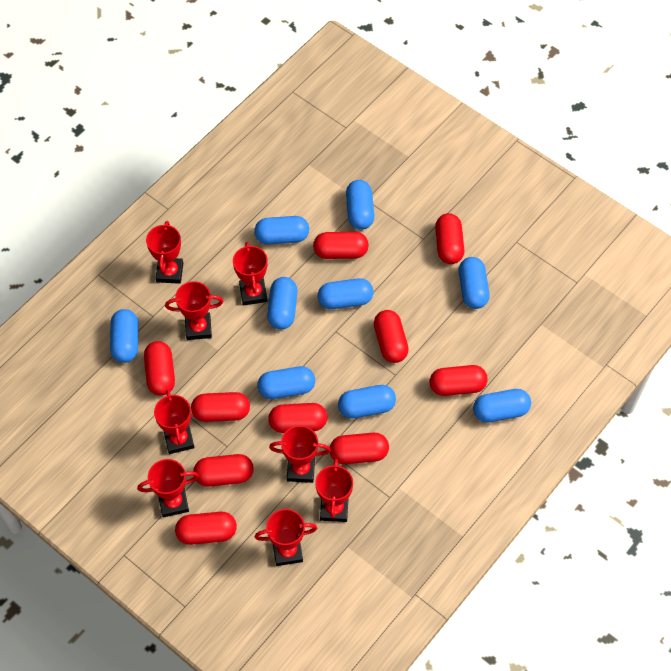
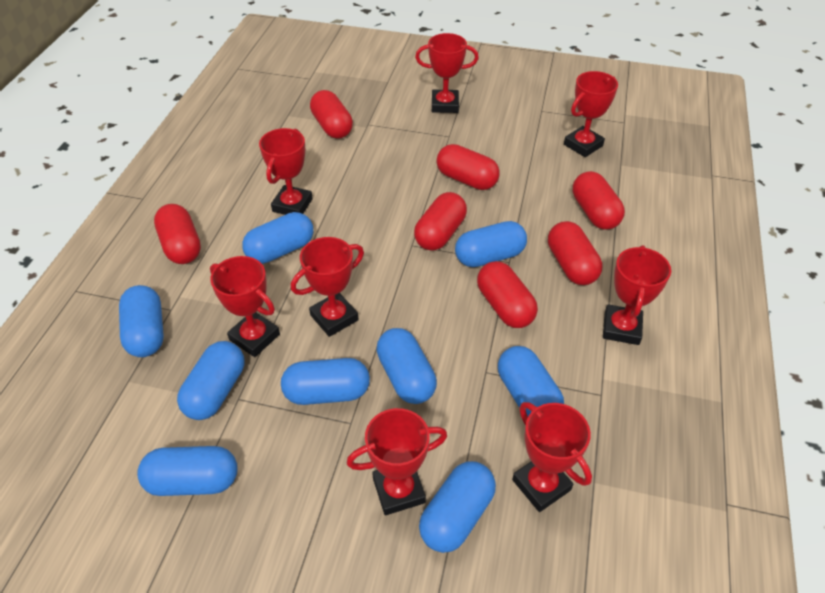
red capsule: [144,341,175,396] [175,512,237,545] [191,392,250,422] [193,454,254,487] [268,403,328,433] [313,232,369,259] [330,433,389,464] [374,310,409,363] [430,365,488,396] [435,213,464,264] = 10 -> [154,204,201,264] [310,90,353,139] [414,192,467,250] [436,144,500,190] [477,261,538,328] [548,221,602,285] [573,171,625,230] = 7

